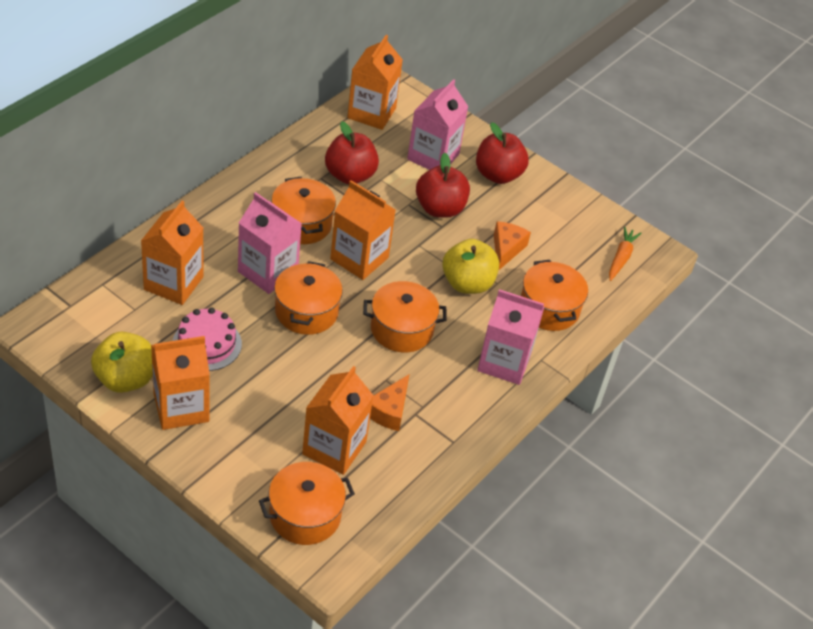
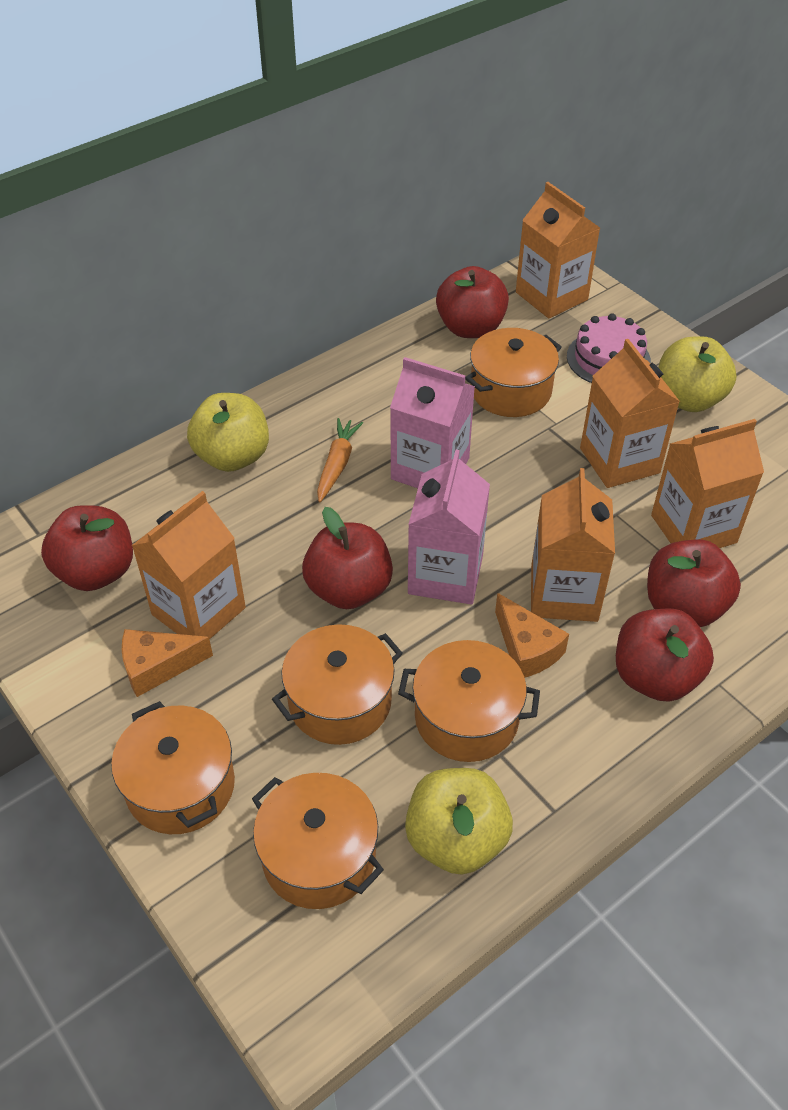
pink carton: [238,192,302,294] [407,79,469,170] [477,289,544,385] = 3 -> [390,357,475,488] [408,450,490,605] = 2
red apple: [325,121,379,184] [416,153,470,218] [476,122,529,184] = 3 -> [41,505,133,591] [302,507,393,609] [436,266,509,338] [616,609,714,702] [647,539,741,627] = 5
yellow apple: [91,332,153,393] [442,239,499,294] = 2 -> [187,393,269,472] [405,768,513,875] [658,336,737,412] = 3

